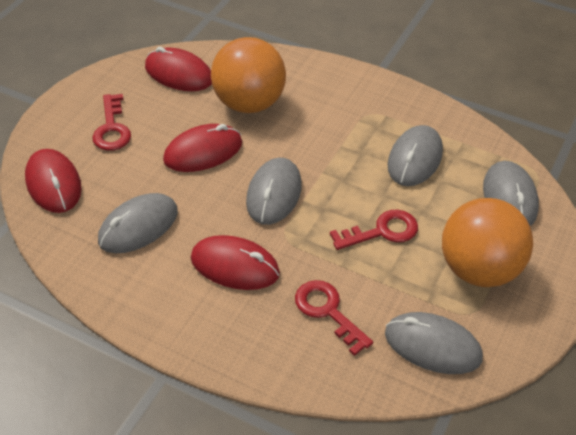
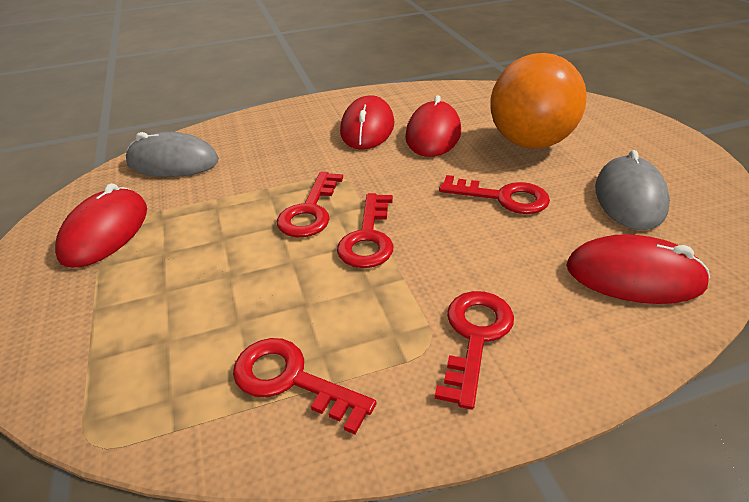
grey mouse: [98,193,178,253] [246,158,302,225] [385,312,483,374] [388,125,443,186] [483,161,539,226] = 5 -> [126,132,219,177] [595,150,670,230] = 2
orange ball: [211,37,286,113] [442,198,533,287] = 2 -> [490,53,587,149] = 1
red key: [92,94,131,151] [295,280,373,356] [330,210,418,250] = 3 -> [233,338,376,434] [277,172,343,237] [337,193,394,268] [435,291,514,410] [439,175,550,214] = 5

